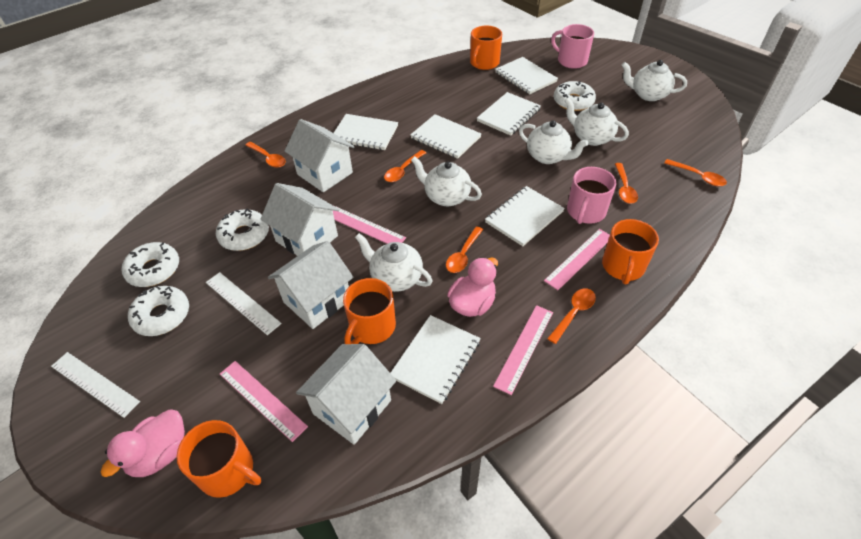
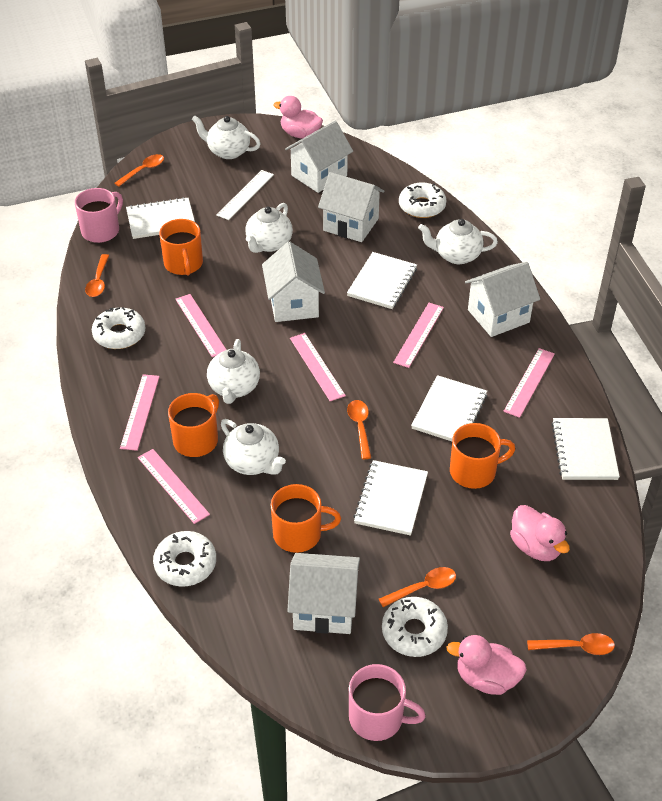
orange spoon: [246,142,286,168] [384,150,426,182] [446,226,483,273] [547,288,596,344] [615,163,638,204] [664,159,727,186] = 6 -> [85,254,109,297] [115,154,164,187] [347,400,371,459] [379,567,456,607] [527,633,615,655] = 5
pink duck: [101,410,185,477] [447,257,498,317] = 2 -> [273,96,323,139] [447,635,527,695] [510,505,570,561] = 3
pink ruler: [220,361,308,442] [333,205,406,244] [493,305,553,395] [544,229,610,290] = 4 -> [120,374,160,451] [138,449,210,524] [175,294,226,357] [290,333,346,401] [393,303,444,368] [503,348,555,418] = 6
white house: [261,183,339,256] [268,241,353,329] [285,119,355,192] [296,344,396,445] = 4 -> [262,242,325,322] [285,121,353,193] [287,553,360,634] [318,172,384,242] [465,262,540,337] = 5
white notebook: [334,114,398,150] [390,315,481,404] [410,114,481,159] [477,92,541,136] [485,186,565,246] [495,57,558,94] = 6 -> [126,197,195,239] [347,252,417,309] [353,460,428,536] [411,375,487,441] [552,418,620,480] = 5
white ruler: [51,352,140,418] [206,272,282,335] = 2 -> [216,170,274,220] = 1

